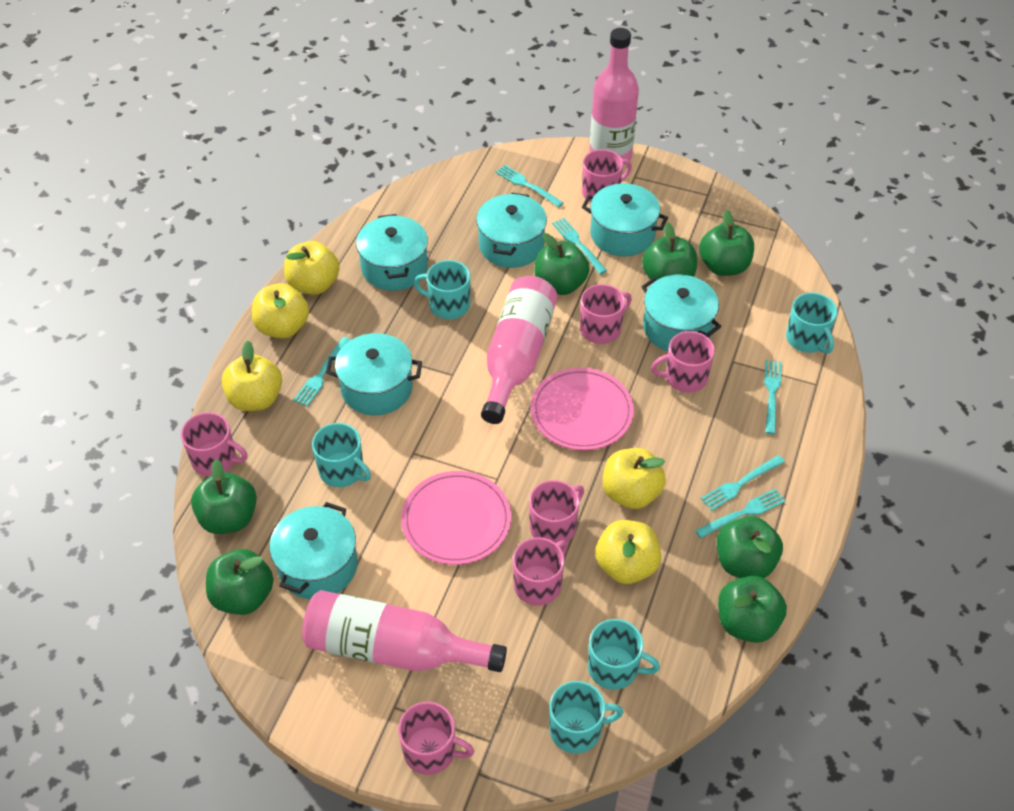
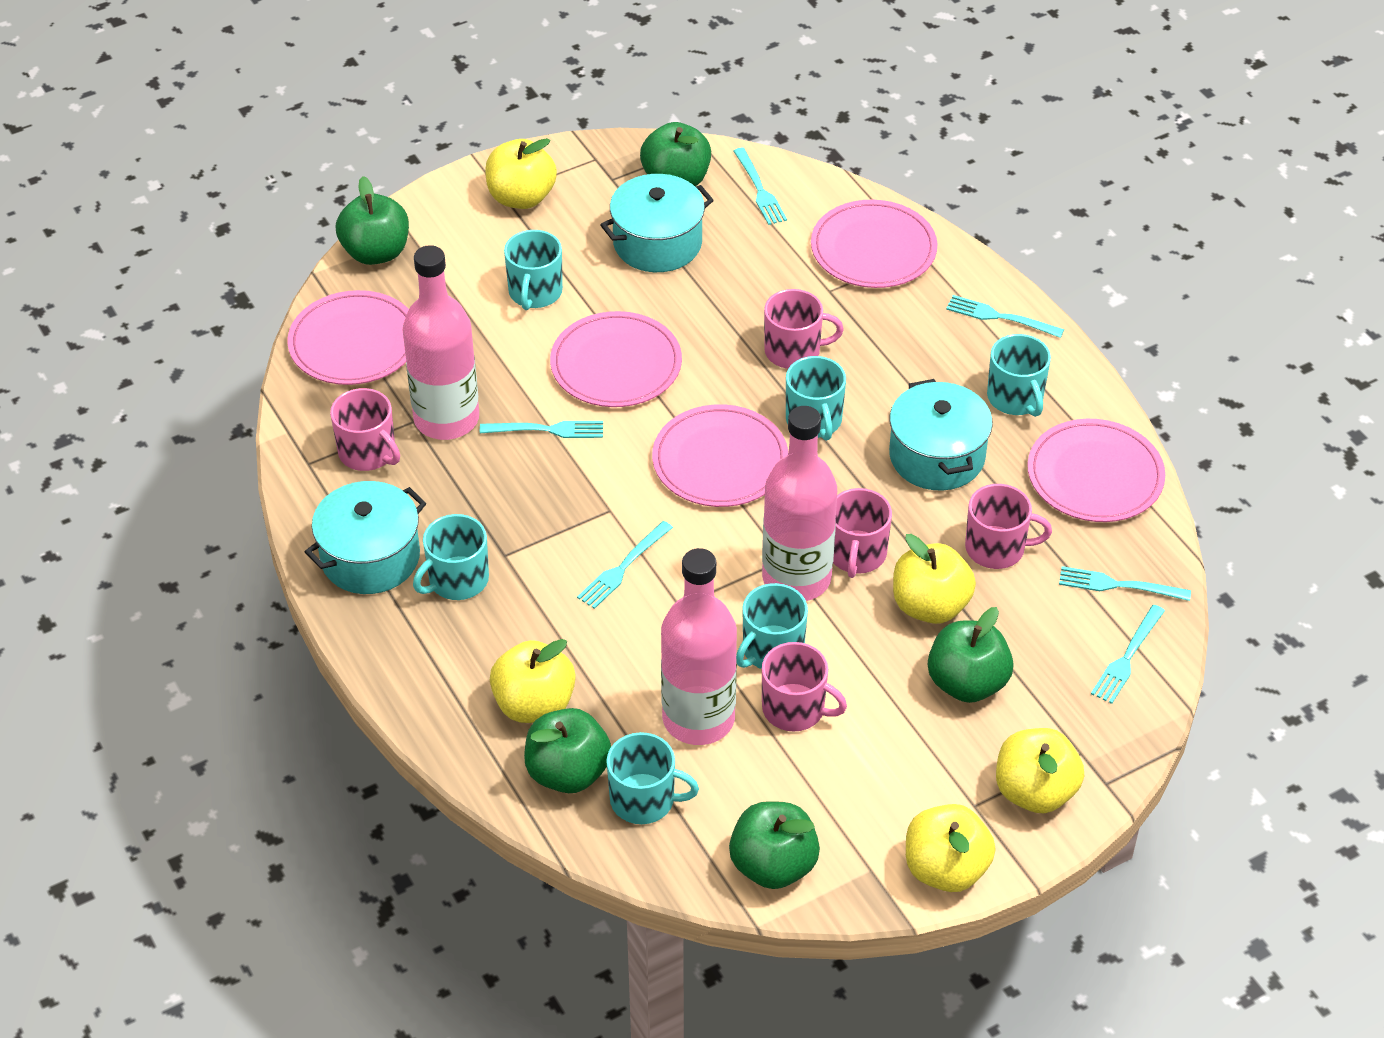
green apple: [191,459,257,534] [206,549,273,615] [534,233,590,295] [642,222,697,283] [699,210,754,276] [717,516,783,578] [718,576,787,643] = 7 -> [336,176,409,265] [524,708,611,793] [640,122,711,187] [729,801,820,889] [928,607,1014,703] = 5
pink mug: [181,412,247,477] [398,702,474,775] [513,537,568,606] [529,480,584,543] [580,284,632,344] [582,149,632,202] [651,331,715,393] = 7 -> [330,388,400,471] [762,642,847,732] [764,289,844,369] [833,488,892,578] [965,484,1052,569] = 5
pink plate: [401,471,511,565] [531,368,634,450] = 2 -> [287,290,409,385] [550,311,682,407] [652,404,788,507] [811,200,937,288] [1027,419,1165,522] = 5
turquoise mug: [312,423,371,487] [414,260,470,319] [549,681,624,753] [588,619,660,690] [786,292,837,354] = 5 -> [413,514,489,600] [504,230,563,310] [606,732,699,824] [736,583,808,669] [786,356,846,441] [987,334,1051,417] = 6
turquoise pot: [269,502,358,599] [326,333,422,416] [356,214,428,291] [476,193,547,268] [582,183,668,256] [641,274,721,351] = 6 -> [305,481,426,594] [600,174,714,272] [889,379,993,491] = 3

